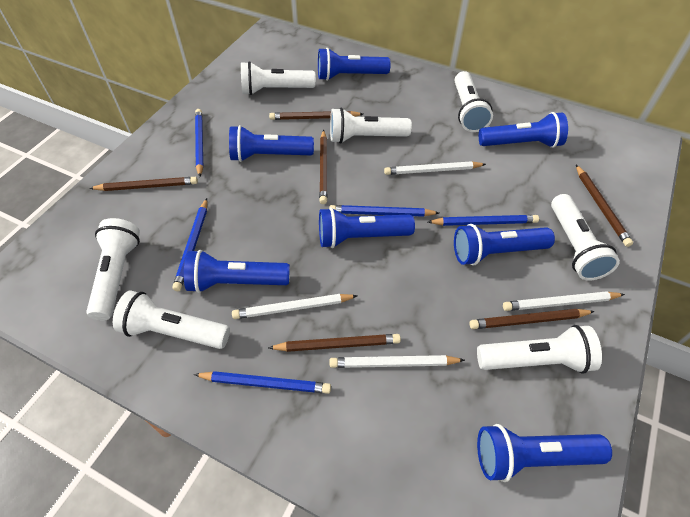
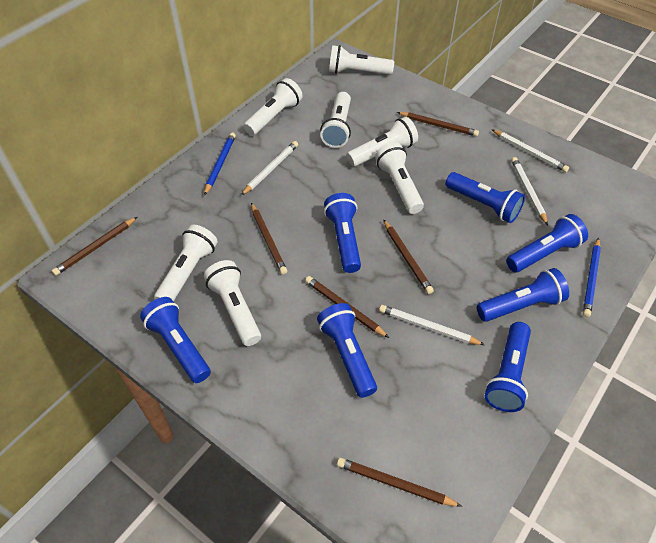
blue pencil: [172,198,207,291] [194,371,331,394] [195,109,203,177] [329,205,439,217] [428,215,539,226] = 5 -> [204,132,236,196] [583,237,601,317] = 2

